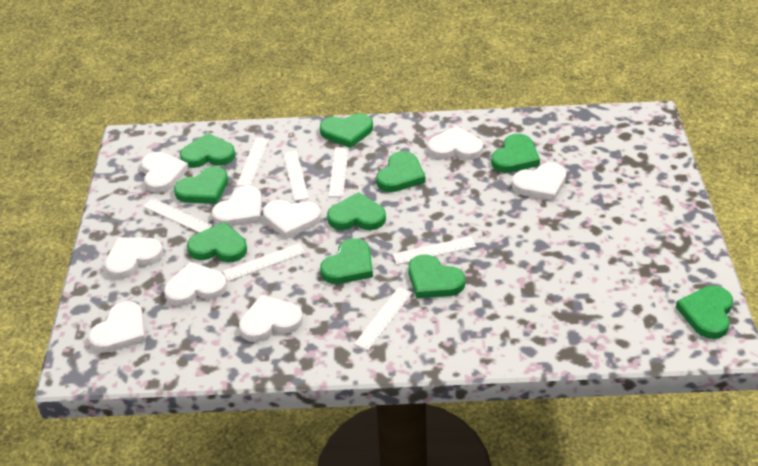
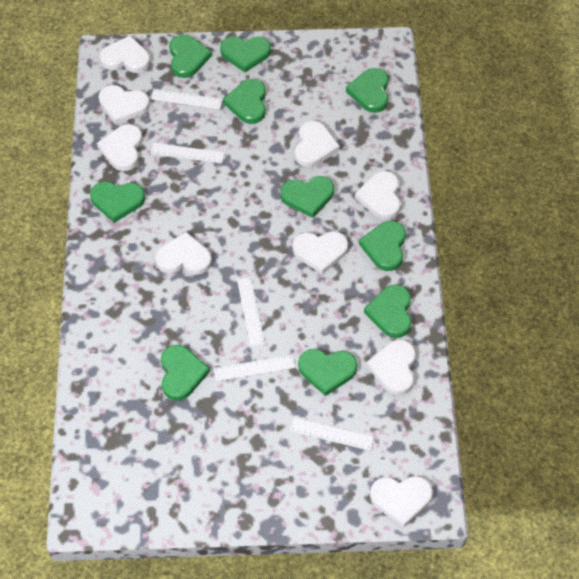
white ruler: [143,198,212,232] [223,243,305,281] [237,138,269,186] [283,150,309,201] [329,147,349,197] [354,287,412,350] [392,236,476,265] = 7 -> [151,89,223,109] [151,143,225,163] [214,355,295,381] [237,277,265,346] [290,418,374,451] = 5

